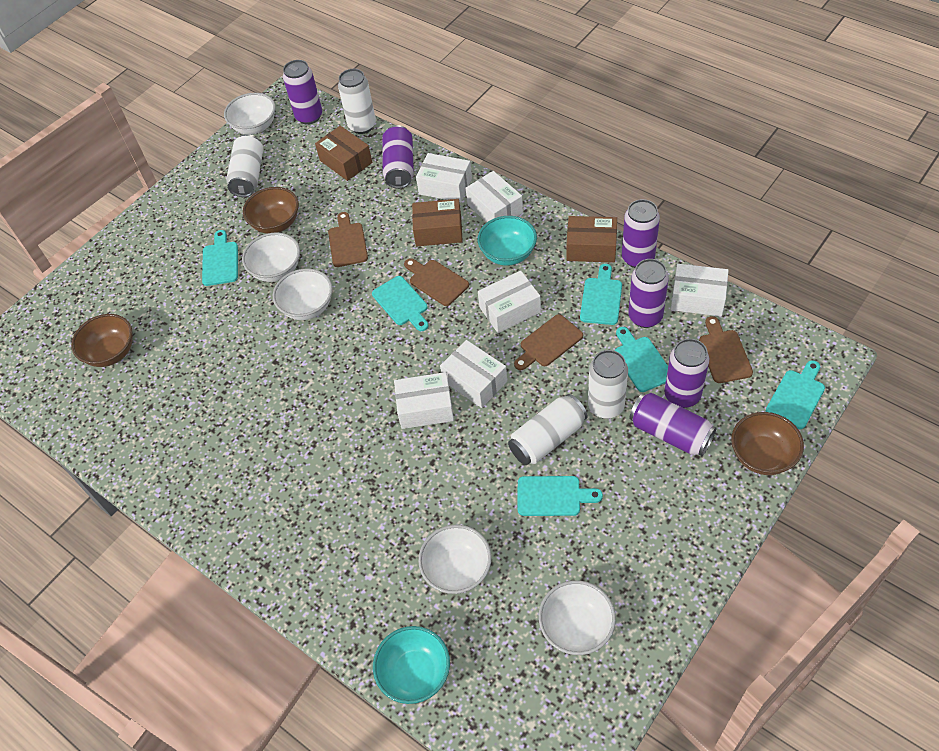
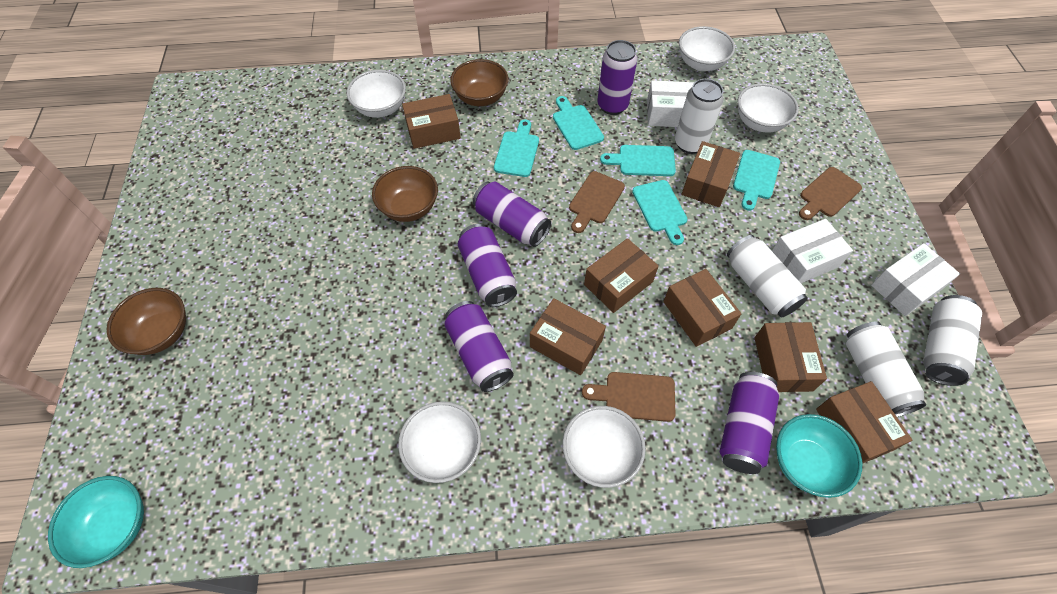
brown box: [315,126,372,181] [412,199,463,246] [566,216,617,263] = 3 -> [402,94,461,149] [530,298,606,375] [584,238,659,313] [663,269,742,347] [682,141,740,207] [755,322,827,392] [816,381,912,464] = 7
brown cutting board: [328,212,368,267] [404,258,469,306] [514,314,583,370] [699,316,753,383] = 4 -> [569,171,625,233] [582,372,676,422] [799,167,862,220] = 3
purple can: [283,60,322,125] [382,125,414,189] [622,199,660,268] [628,259,669,328] [629,393,716,456] [664,339,709,408] = 6 -> [444,301,514,392] [458,224,517,307] [473,182,551,247] [597,40,637,115] [720,372,779,474] = 5
turquoise cutting board: [202,230,238,286] [372,276,428,331] [517,476,603,516] [580,264,622,325] [615,327,668,392] [766,360,825,429] = 6 -> [494,119,539,177] [553,96,604,150] [600,145,676,176] [632,180,688,245] [733,150,780,211] = 5
white box: [394,372,454,429] [416,153,472,203] [440,340,507,408] [466,171,523,223] [478,271,541,333] [671,264,729,316] = 6 -> [647,80,695,127] [772,219,853,283] [871,243,960,316] = 3

